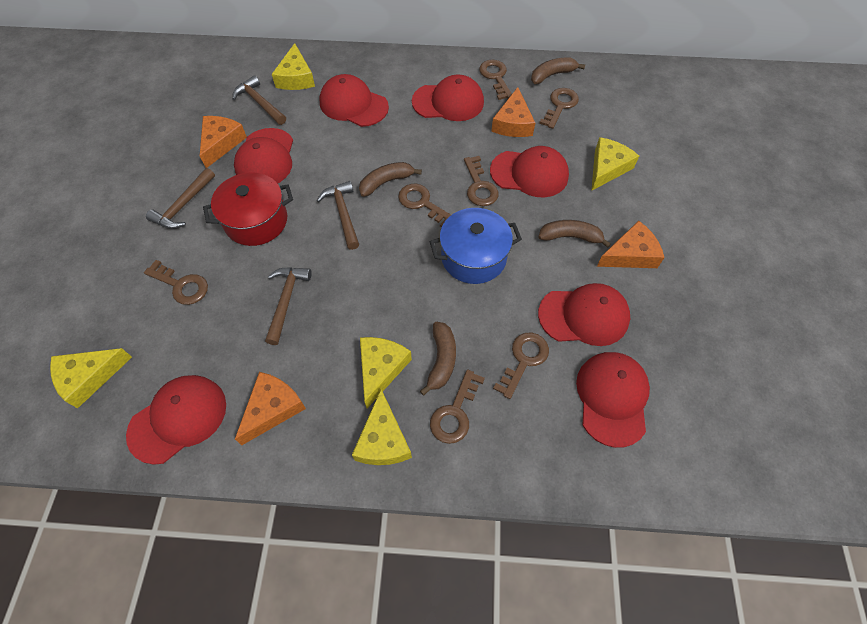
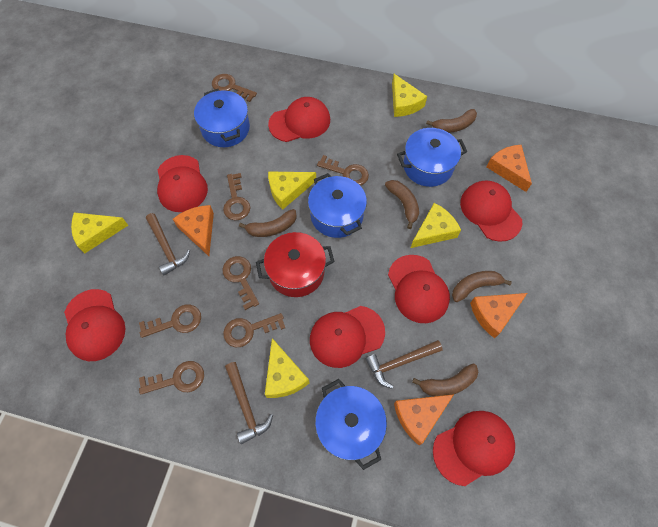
blue pot: [430,208,522,284] = 1 -> [194,89,250,147] [308,173,367,238] [315,379,387,470] [397,128,467,187] = 4
brown banana: [359,162,422,197] [420,322,456,395] [531,57,585,84] [538,220,611,248] = 4 -> [239,209,297,237] [385,180,419,229] [412,364,478,396] [426,109,477,133] [452,271,512,302] = 5
brown hammer: [146,168,215,229] [232,75,286,125] [265,267,312,345] [317,181,359,250] = 4 -> [146,213,190,275] [225,362,273,444] [366,340,443,389] = 3

